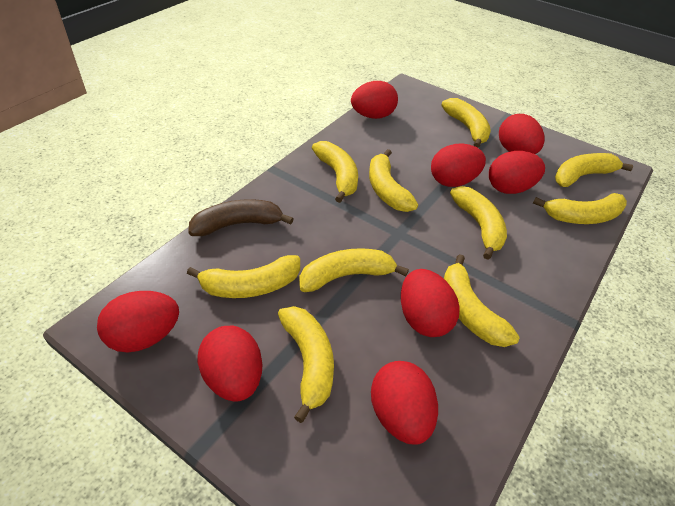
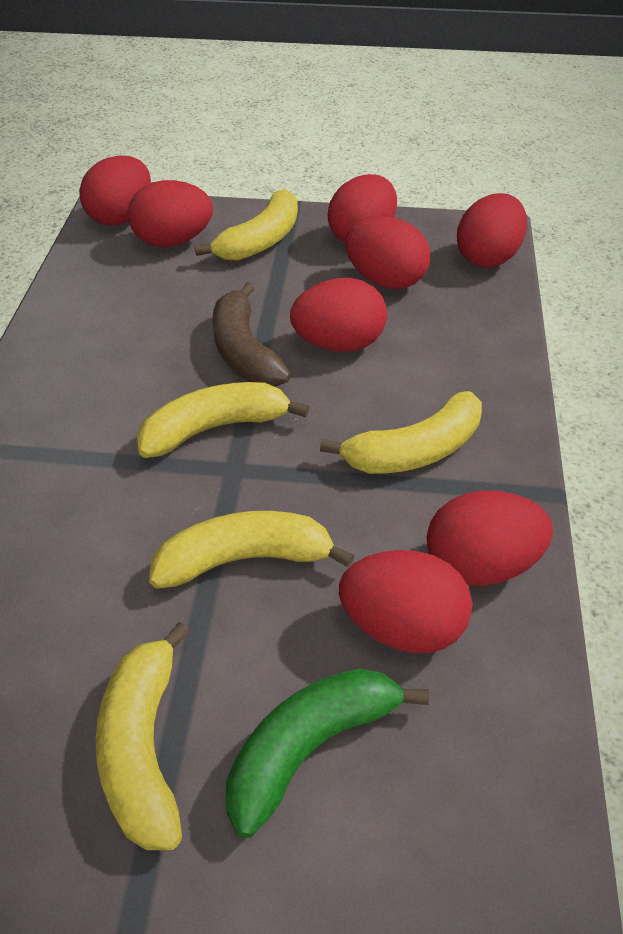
green banana: none = 0 -> [226,668,429,838] = 1
yellow banana: [187,255,300,298] [278,306,334,423] [299,248,409,292] [312,141,358,203] [369,149,418,212] [441,98,491,148] [444,254,519,347] [450,186,507,260] [533,193,627,224] [555,153,633,187] = 10 -> [95,622,190,850] [136,382,309,458] [149,511,355,589] [195,189,298,261] [320,391,482,474] = 5

